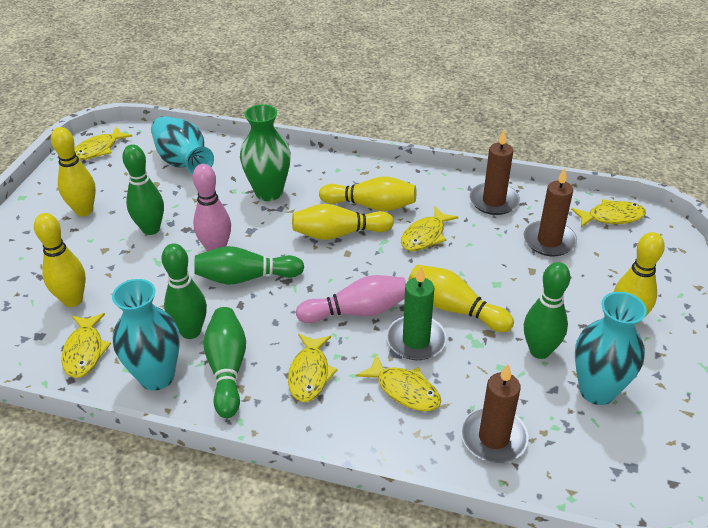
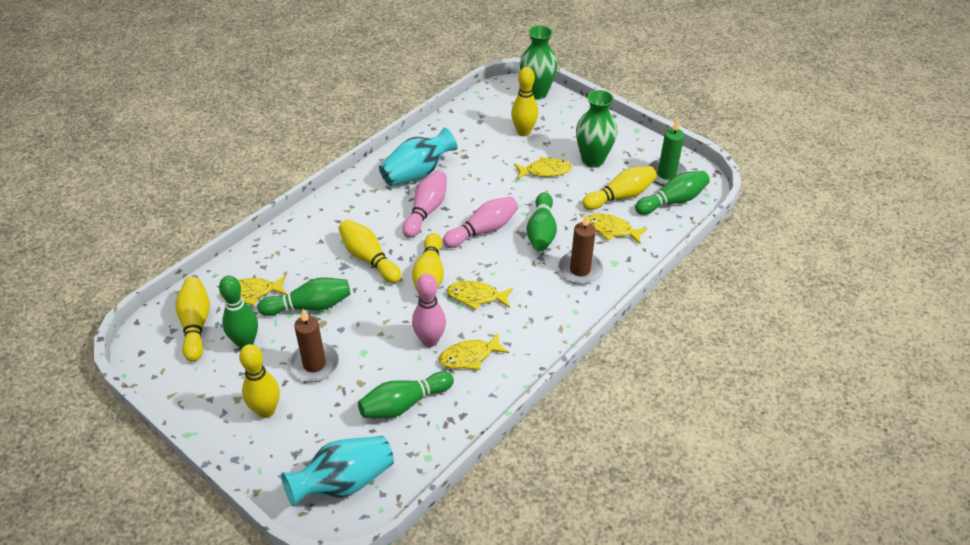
brown candle: [461,364,529,463] [470,130,520,215] [524,168,577,256] = 3 -> [289,309,339,382] [558,214,603,285] = 2
green vase: [240,104,291,201] = 1 -> [520,25,558,100] [576,90,617,168] = 2
pink bowling pin: [193,164,231,251] [296,275,406,323] = 2 -> [402,170,447,238] [412,274,446,347] [443,197,518,248] = 3
turquoise vase: [112,279,180,390] [151,116,214,174] [575,292,647,405] = 3 -> [281,436,394,507] [379,128,457,186] = 2
yellow fish: [62,313,111,378] [75,126,133,161] [288,334,338,402] [356,354,441,411] [401,206,458,251] [571,199,646,227] = 6 -> [220,276,287,306] [439,333,509,370] [447,281,513,310] [514,157,572,179] [588,213,648,244] = 5

